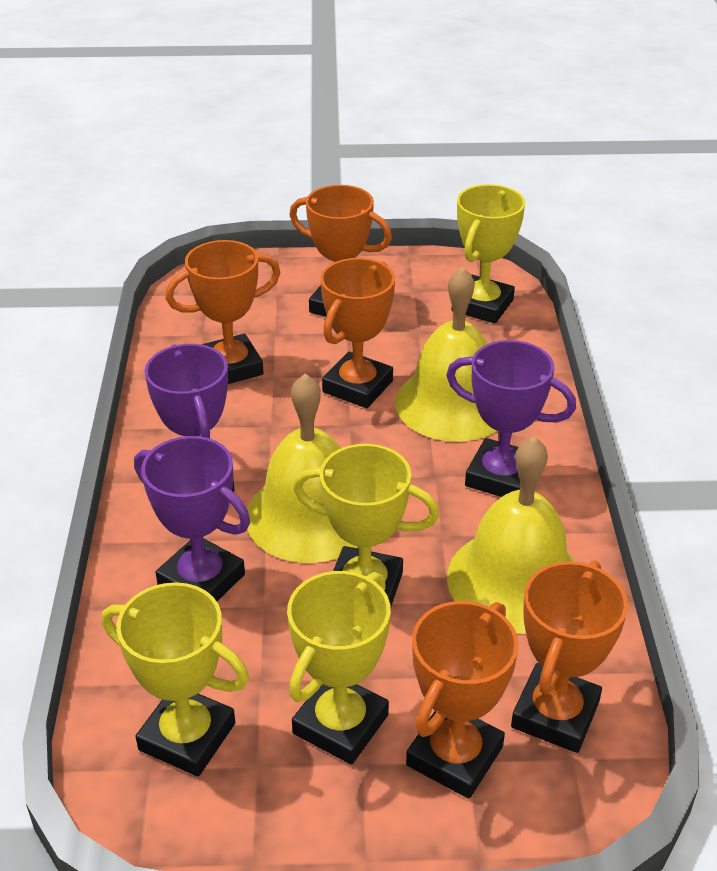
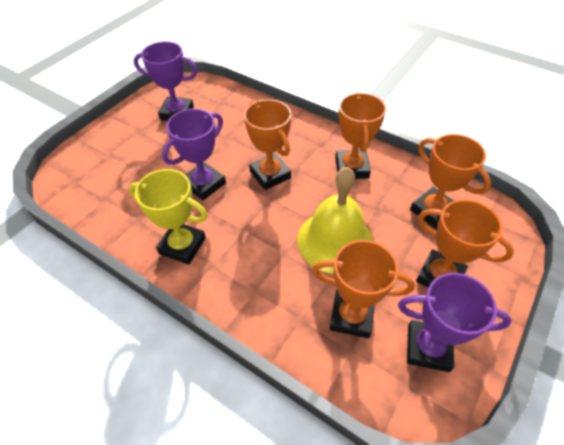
yellow bell: [247,373,358,563] [395,267,497,442] [447,437,576,634] = 3 -> [297,167,373,274] = 1
yellow trophy: [102,582,249,777] [287,571,391,765] [293,444,439,608] [451,184,525,324] = 4 -> [129,169,208,265] = 1

